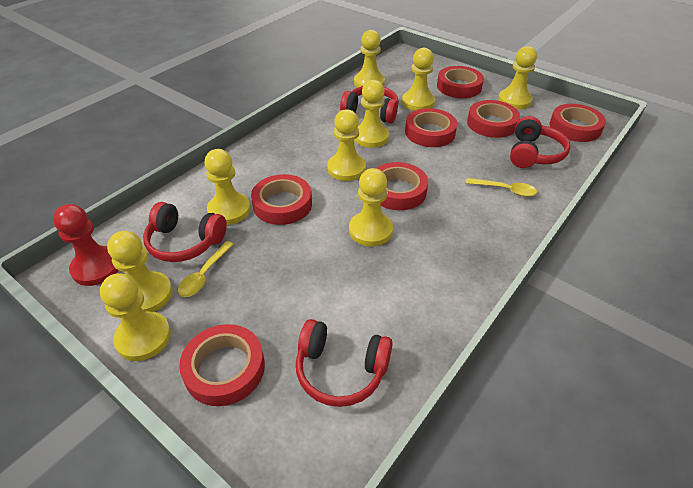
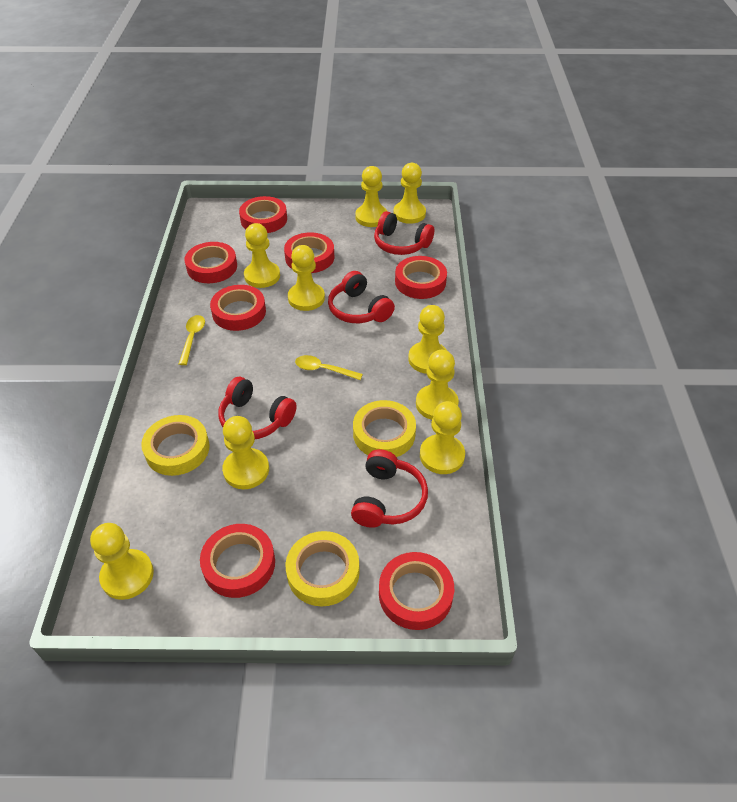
red pawn: [53,204,119,286] = 1 -> none = 0
yellow tape: none = 0 -> [141,415,210,476] [286,531,360,607] [353,400,416,457] = 3

